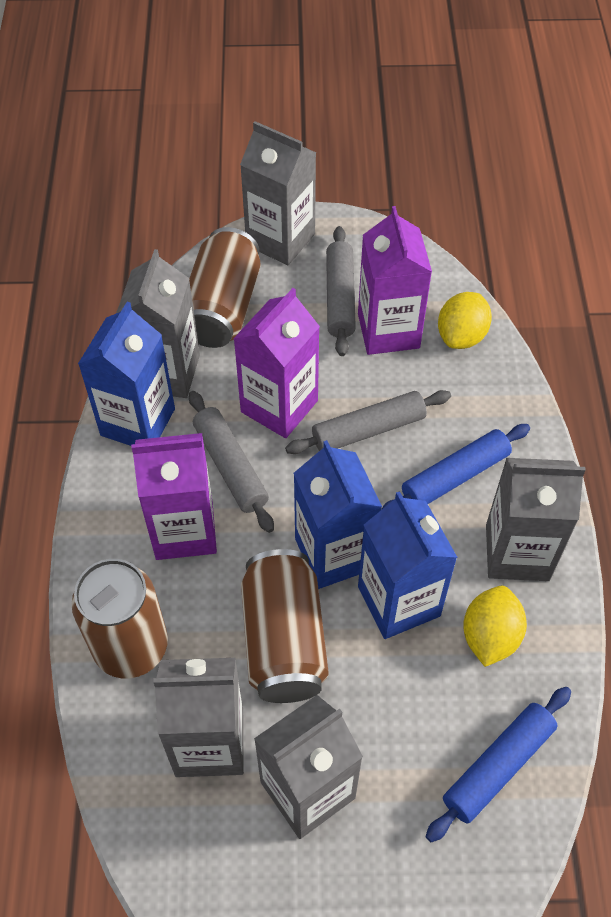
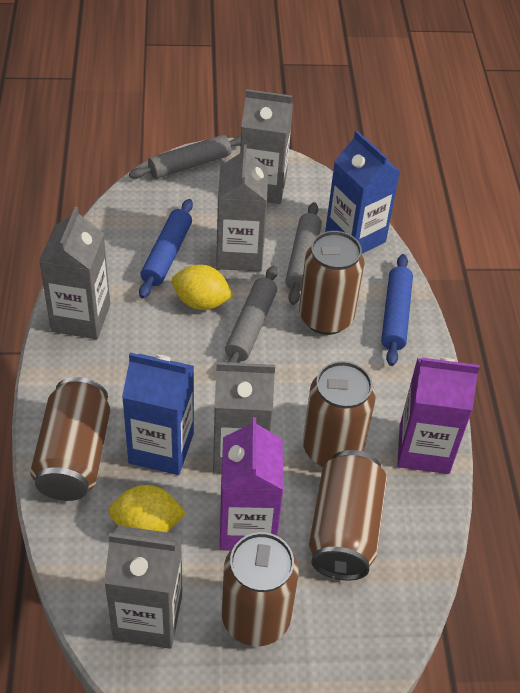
blue carton: [78,302,175,446] [294,440,382,589] [358,491,458,639] = 3 -> [122,353,194,475] [325,131,400,254] = 2
brown can: [71,559,168,678] [189,227,261,348] [241,549,329,703] = 3 -> [30,377,110,501] [222,532,299,646] [299,231,365,335] [303,361,376,467] [309,450,387,581] = 5
purple carton: [131,433,217,560] [233,288,320,438] [358,206,432,355] = 3 -> [220,417,284,551] [397,357,480,474] = 2

